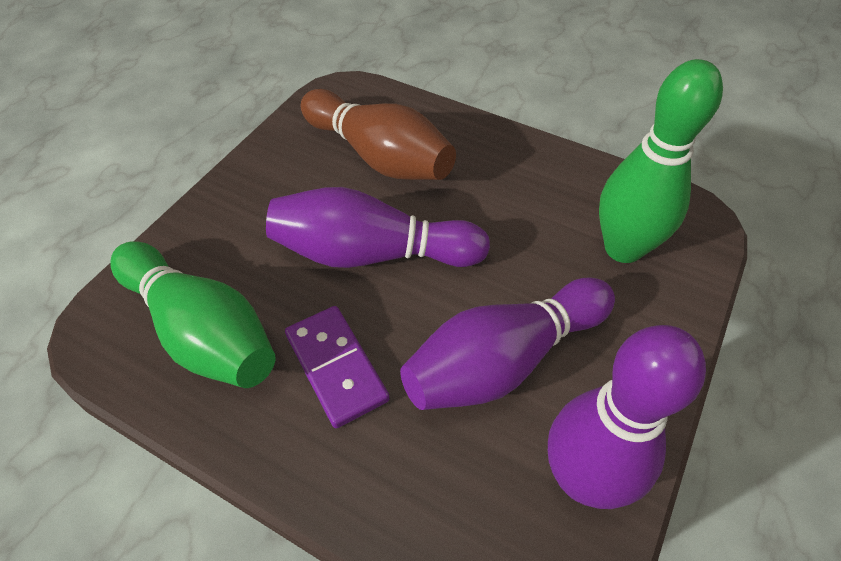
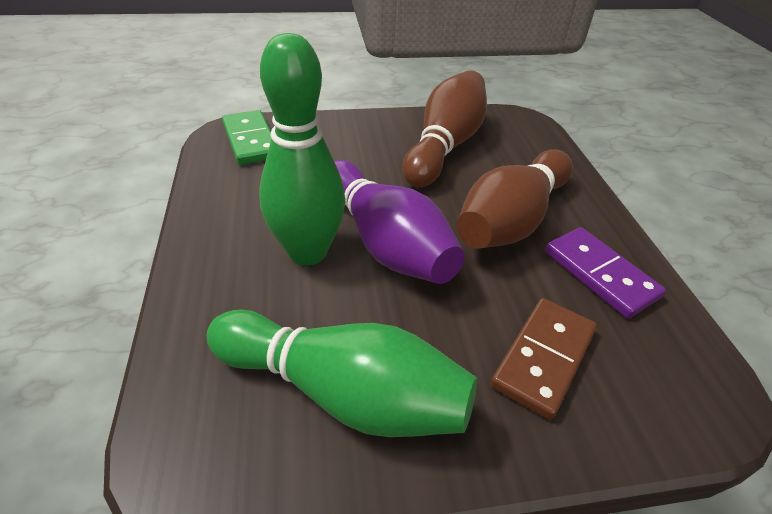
brown bowling pin: [301,89,456,180] = 1 -> [402,70,487,187] [456,149,573,249] = 2
brown domino: none = 0 -> [491,298,597,420] = 1
green domino: none = 0 -> [222,110,272,165] = 1
purple bowling pin: [266,187,490,268] [400,277,615,410] [548,325,706,509] = 3 -> [334,160,465,284] = 1

